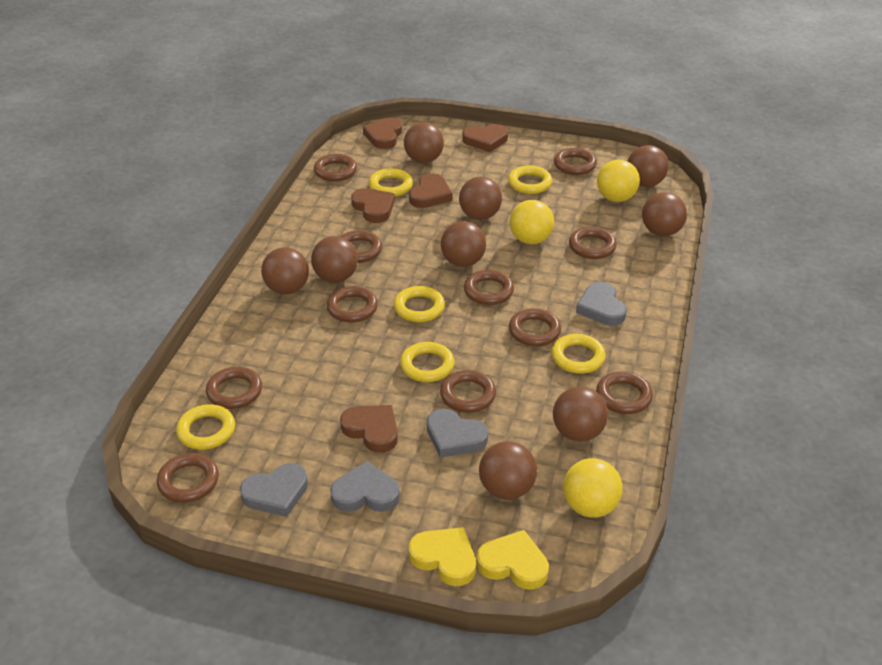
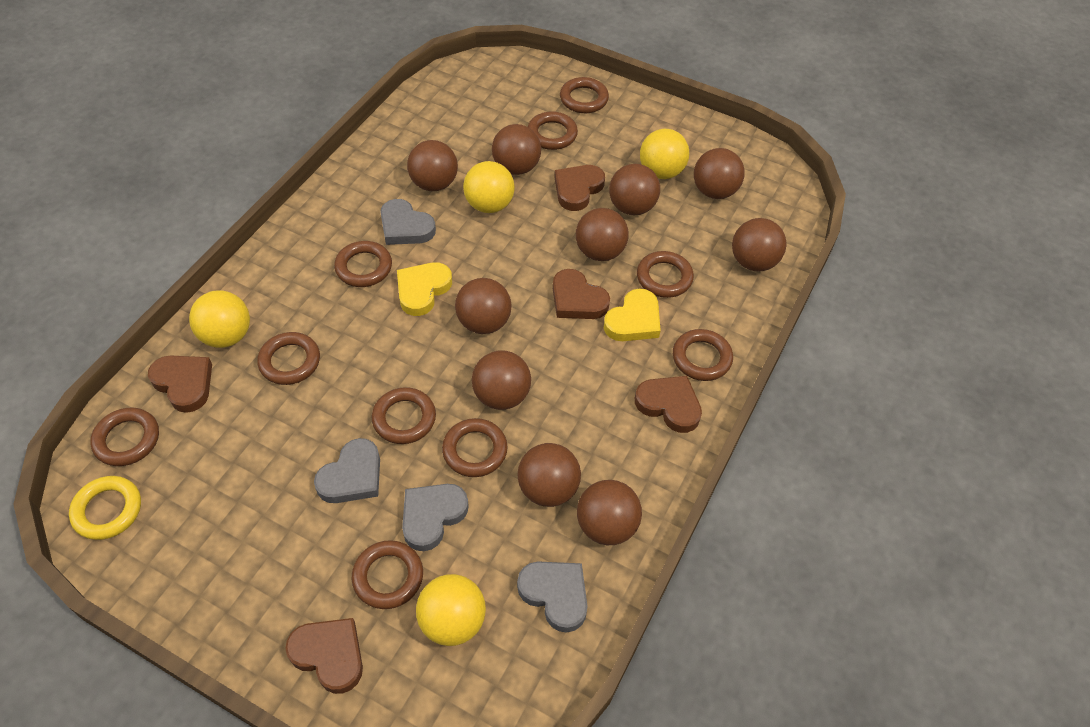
brown ball: [261,247,309,294] [311,236,358,283] [404,122,444,163] [441,221,486,267] [459,177,502,220] [479,441,537,500] [553,386,608,442] [628,145,669,187] [642,192,687,236] = 9 -> [407,140,458,191] [455,278,512,334] [472,351,531,410] [492,124,541,175] [517,443,581,507] [576,208,629,261] [577,480,642,545] [609,164,660,215] [694,148,745,199] [732,218,787,271] = 10
brown ring: [157,453,219,503] [206,367,262,409] [314,154,357,182] [327,286,378,323] [340,230,382,263] [440,370,496,413] [464,270,514,305] [509,308,561,346] [554,148,597,175] [569,227,617,259] [596,371,653,414] = 11 -> [90,408,159,466] [257,332,320,385] [334,241,392,287] [352,540,423,609] [372,387,436,444] [442,418,508,477] [528,112,578,150] [560,77,609,113] [637,251,694,298] [673,329,733,381] = 10
yellow ball: [510,200,554,244] [563,458,623,518] [597,160,640,202] = 3 -> [189,290,250,348] [416,574,486,646] [463,161,515,213] [640,129,689,179] = 4
yellow ring: [176,404,235,450] [369,168,413,197] [394,286,445,322] [400,342,455,382] [508,165,552,194] [551,334,606,374] = 6 -> [69,476,141,540] = 1

